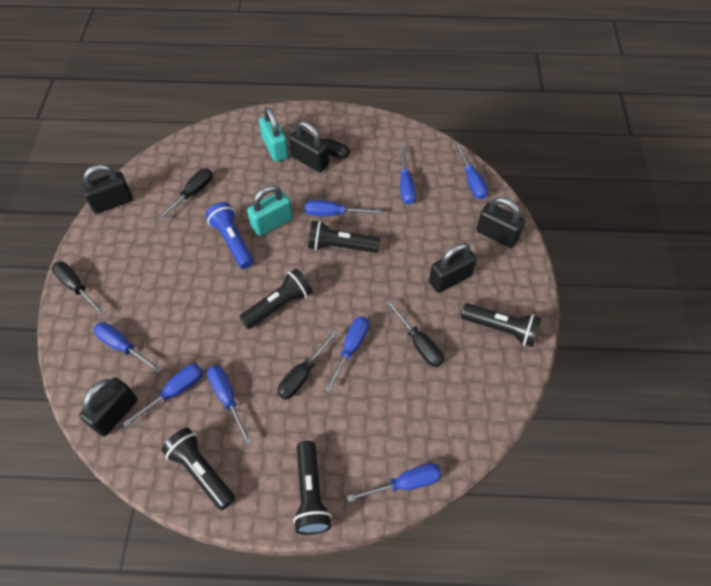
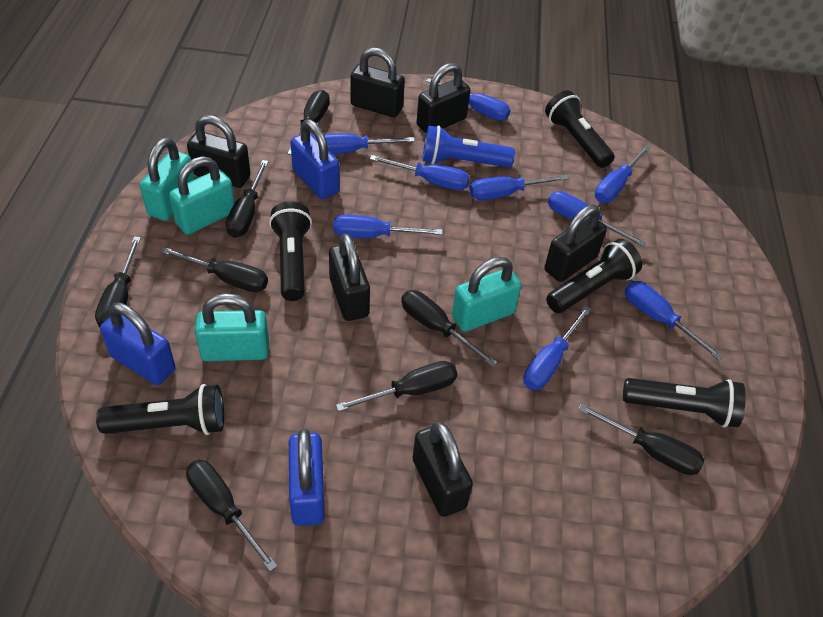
black padlock: [79,377,138,436] [81,164,133,214] [289,121,329,172] [429,243,477,293] [476,197,525,248] = 5 -> [187,115,250,188] [329,234,370,321] [350,48,405,117] [413,422,473,517] [417,63,470,133] [544,205,607,282] = 6
black screwdriver: [52,261,105,315] [157,168,213,221] [277,330,338,400] [287,127,350,159] [386,300,444,367] = 5 -> [95,236,141,328] [160,247,268,292] [186,460,277,571] [226,160,269,238] [287,90,330,155] [336,361,457,412] [401,290,497,367] [578,404,704,475] = 8
blue padlock: none = 0 -> [100,303,176,385] [289,429,325,526] [291,119,340,199] = 3
blue screwdriver: [93,322,162,373] [123,364,203,427] [207,365,252,444] [305,200,381,216] [325,316,369,392] [347,463,442,502] [399,146,416,205] [455,143,488,199] = 8 -> [324,133,415,154] [333,215,443,238] [370,155,470,190] [426,78,511,121] [470,175,569,200] [523,306,591,390] [548,191,646,247] [595,145,651,203] [625,281,723,360] = 9
turquoise padlock: [247,185,293,236] [259,107,289,162] = 2 -> [140,138,195,221] [169,156,235,235] [195,293,269,361] [452,257,522,332] = 4

